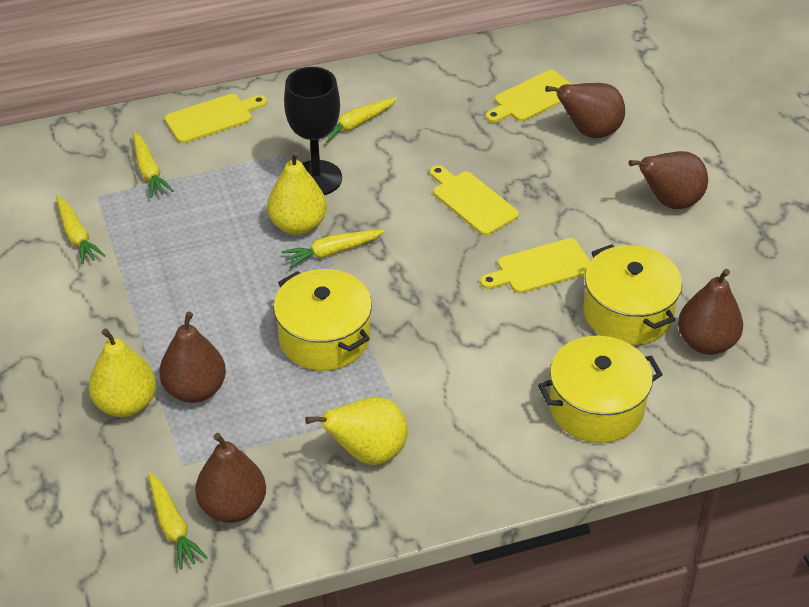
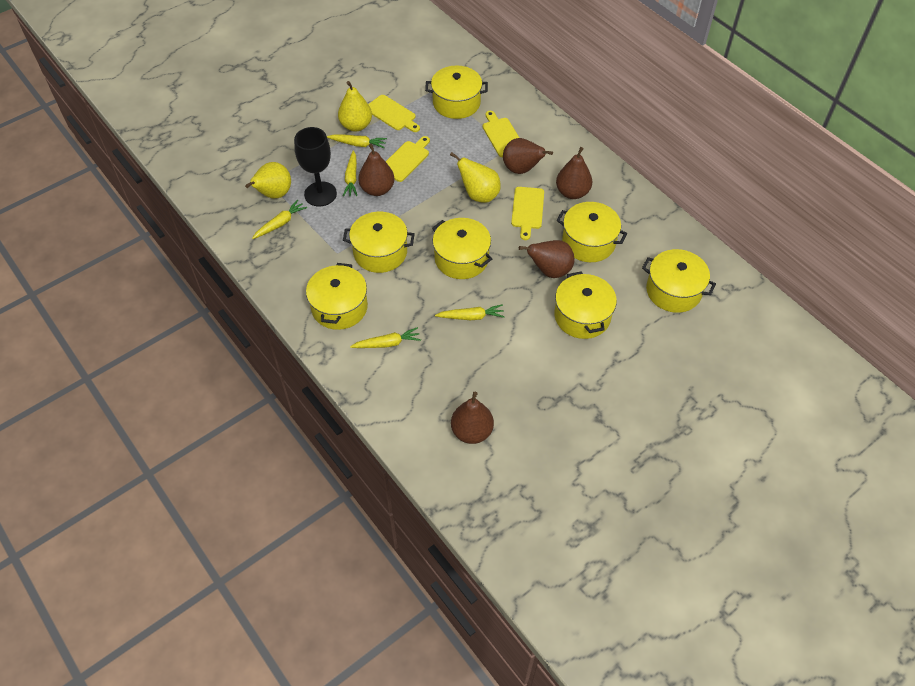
yellow pot: [273,269,372,371] [538,336,663,443] [583,244,682,345] = 3 -> [306,263,368,330] [343,212,415,273] [425,66,488,119] [432,218,492,279] [554,271,617,339] [557,202,627,262] [642,249,716,313] = 7

